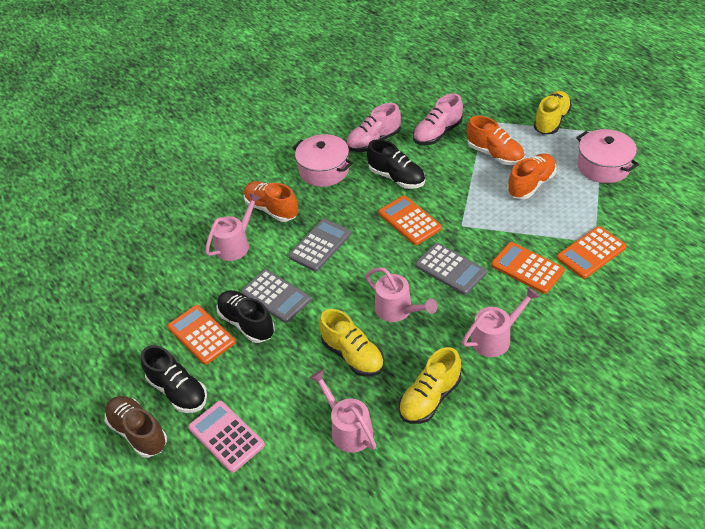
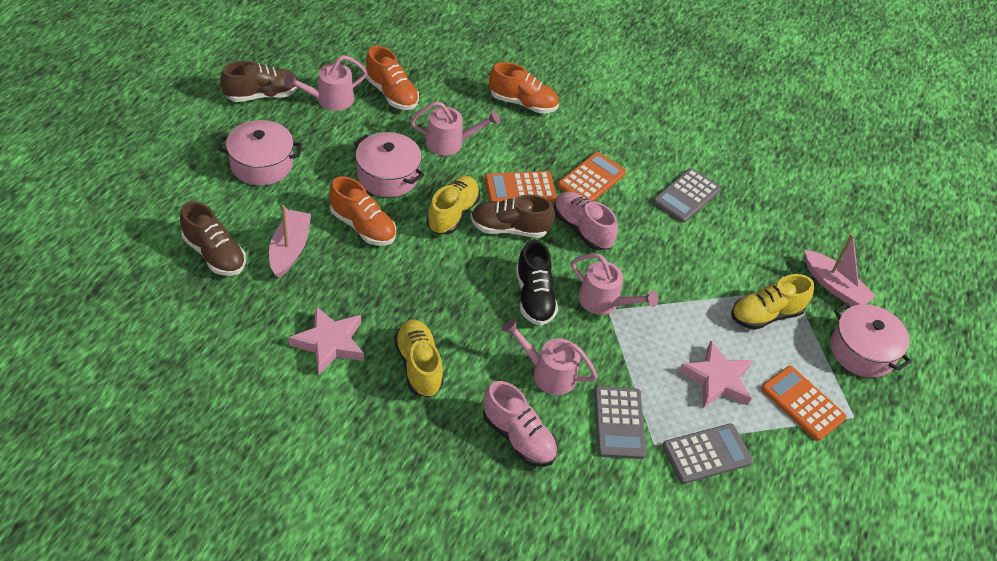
black shoe: [141,345,207,413] [216,290,275,343] [367,139,425,189] = 3 -> [516,239,558,326] = 1
brown shoe: [105,396,167,458] = 1 -> [180,201,246,276] [220,61,298,102] [471,194,555,238] = 3
orange calculator: [167,305,236,365] [379,196,442,245] [491,242,565,294] [557,226,627,279] = 4 -> [485,171,557,203] [557,152,626,201] [761,366,847,441] = 3
pink boat: none = 0 -> [269,205,311,278] [805,234,876,306] = 2
pink calculator: [188,401,265,473] = 1 -> none = 0
pink pot: [292,134,353,187] [576,129,639,183] = 2 -> [218,120,302,185] [354,132,424,197] [831,302,911,378] = 3
pink star: none = 0 -> [288,306,364,375] [679,341,753,408] = 2

